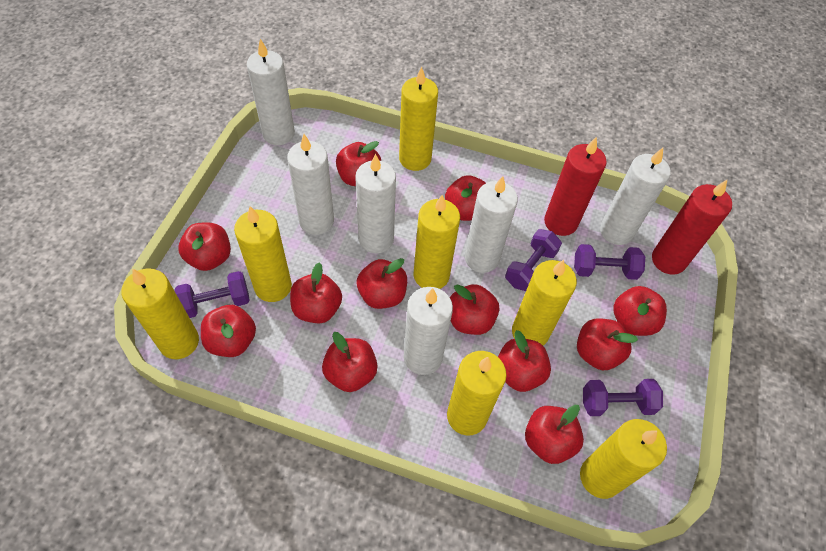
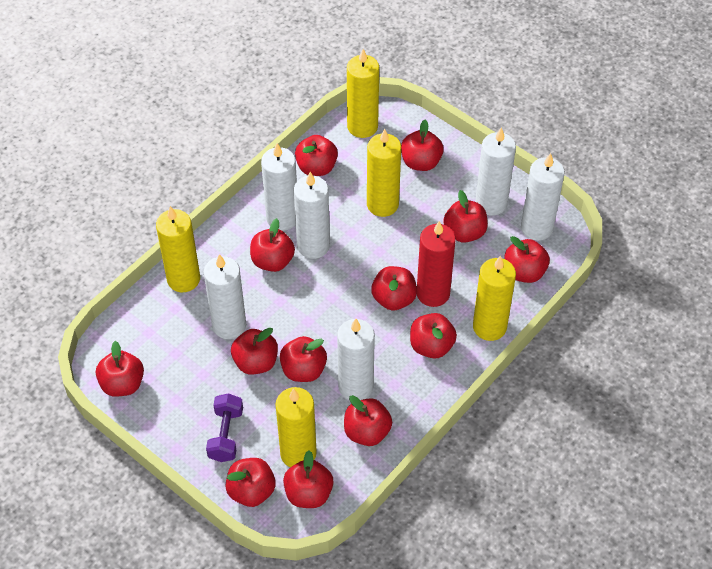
purple dumbbell: [174,271,250,318] [505,229,562,291] [574,244,645,280] [583,379,663,416] = 4 -> [206,393,243,462] = 1
red apple: [178,223,231,271] [201,305,256,357] [290,263,342,323] [322,332,378,392] [336,141,381,186] [357,258,407,309] [445,175,486,221] [450,284,499,335] [498,330,551,392] [525,405,584,464] [577,318,638,370] [613,286,667,336] = 12 -> [96,341,144,397] [226,458,276,507] [231,328,278,375] [250,218,295,272] [280,336,327,382] [283,450,334,508] [295,135,338,176] [344,395,392,446] [371,266,417,310] [401,120,444,171] [410,313,457,359] [443,190,488,243] [505,236,550,283] = 13
red candle: [544,137,607,236] [652,180,732,275] = 2 -> [417,221,456,307] = 1
yellow candle: [121,268,199,359] [234,206,292,302] [399,67,438,171] [414,195,460,289] [447,351,507,435] [512,260,577,345] [580,419,667,499] = 7 -> [156,206,200,292] [275,387,317,467] [347,49,379,138] [367,129,401,217] [473,256,516,341] = 5

